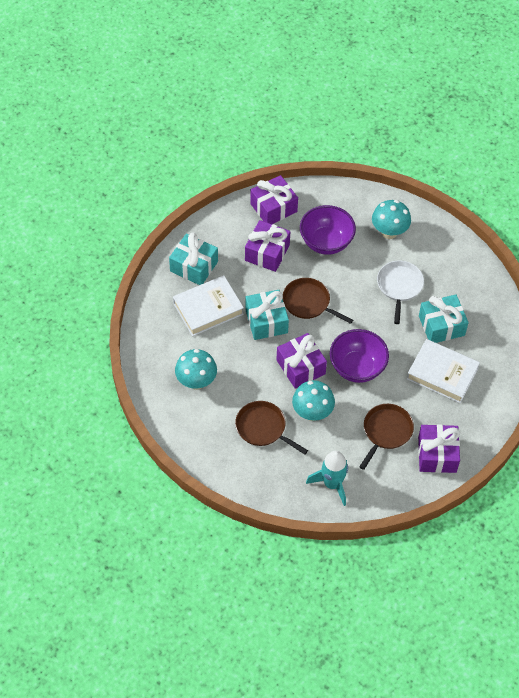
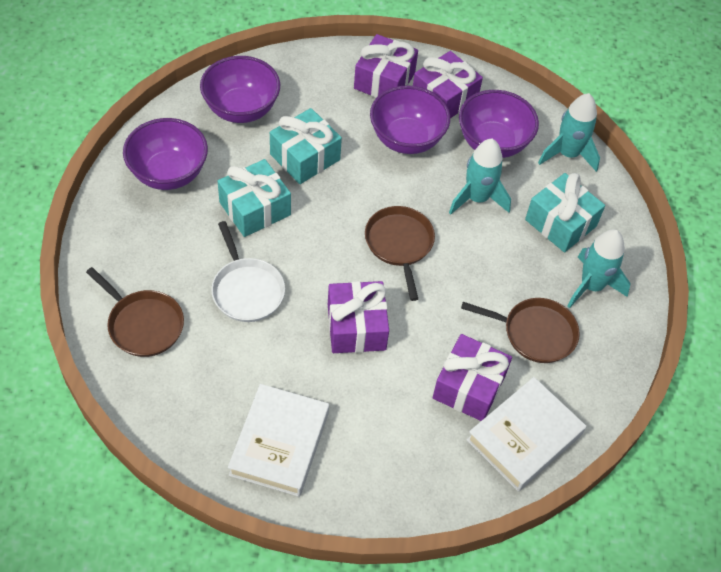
purple bowl: [300,205,356,255] [330,329,389,383] = 2 -> [123,118,208,190] [200,56,280,123] [370,85,450,154] [459,90,539,158] = 4
turquoise mushroom: [175,349,217,390] [292,380,335,421] [372,200,411,239] = 3 -> none = 0
turquoise rocket: [306,451,348,506] = 1 -> [449,139,511,215] [538,93,600,172] [568,229,631,308] = 3

